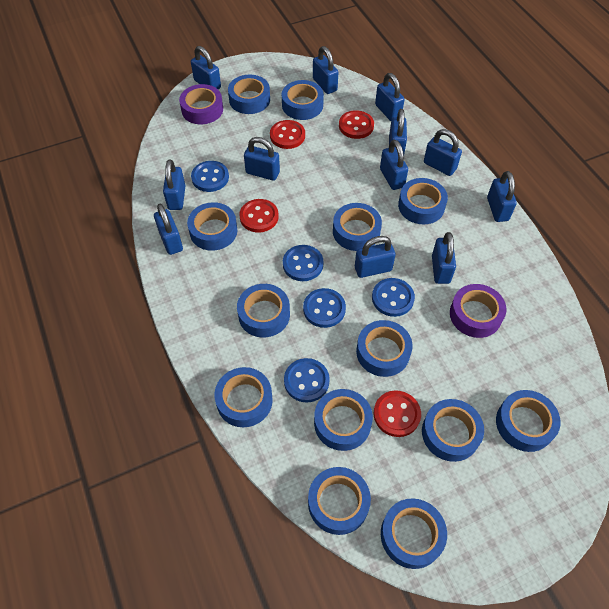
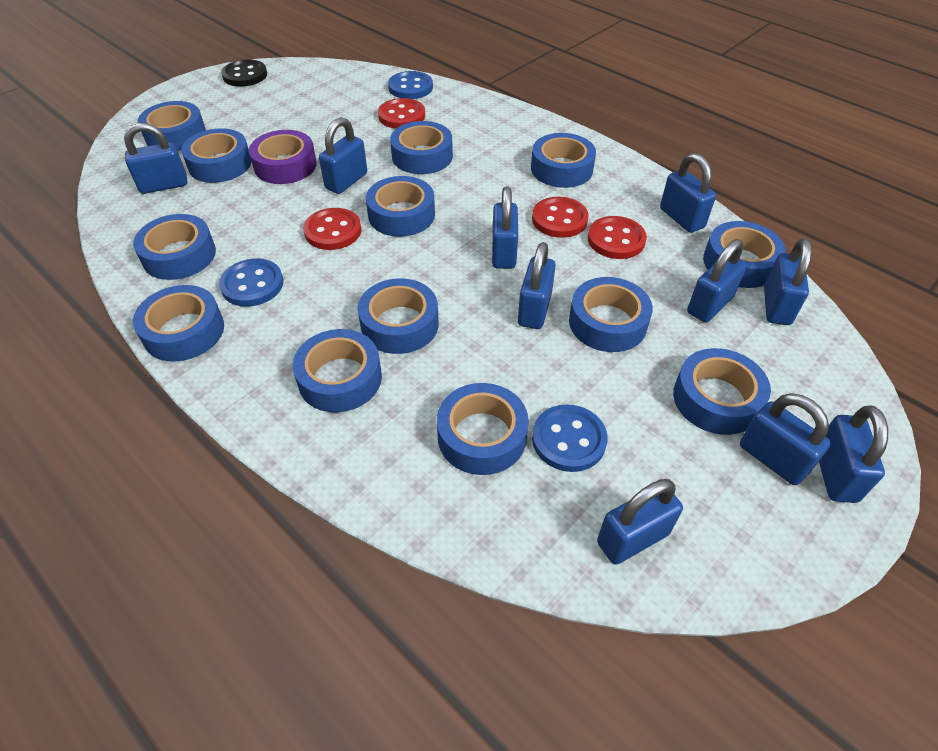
black button: none = 0 -> [221,59,267,87] = 1
blue button: [191,161,229,192] [283,245,324,281] [284,358,330,402] [303,288,346,328] [372,278,415,317] = 5 -> [219,258,283,307] [388,71,433,99] [532,404,608,472] = 3
blue padlock: [154,204,183,255] [163,159,186,210] [191,46,221,89] [244,137,280,181] [313,46,338,94] [355,236,396,278] [375,73,405,121] [380,140,408,190] [389,109,407,153] [424,129,462,176] [432,232,456,284] [487,171,517,222] = 12 -> [124,123,187,194] [319,117,367,194] [492,186,518,269] [518,242,556,329] [597,479,683,565] [660,153,716,233] [687,239,747,322] [740,393,831,485] [764,238,812,325] [819,406,888,503] = 10
purple tape: [179,84,223,124] [450,284,507,338] = 2 -> [249,130,317,184] = 1

